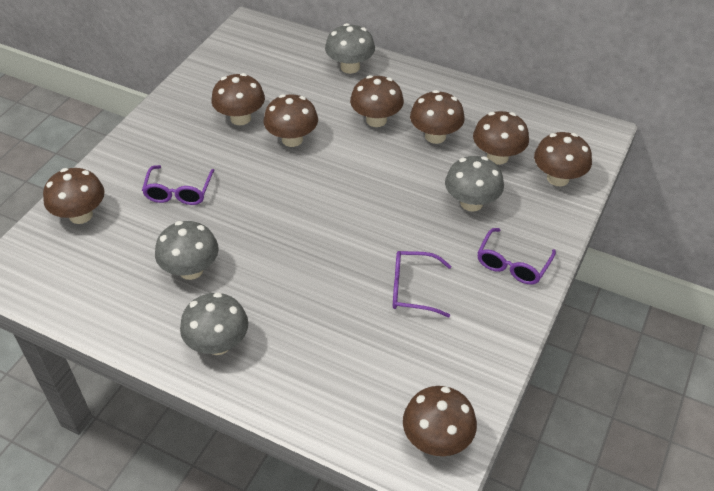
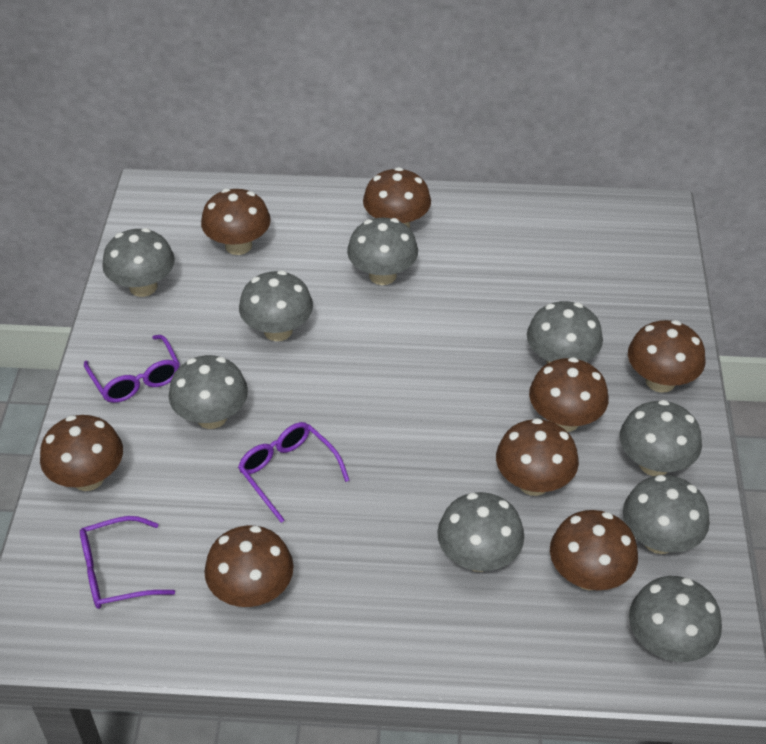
grey mushroom: [155,221,219,280] [180,292,248,355] [325,23,375,74] [445,156,504,212] = 4 -> [102,228,175,297] [169,355,248,429] [239,270,313,341] [347,218,418,285] [437,492,524,572] [527,301,603,364] [620,400,702,476] [623,475,710,554] [629,576,722,662] = 9

